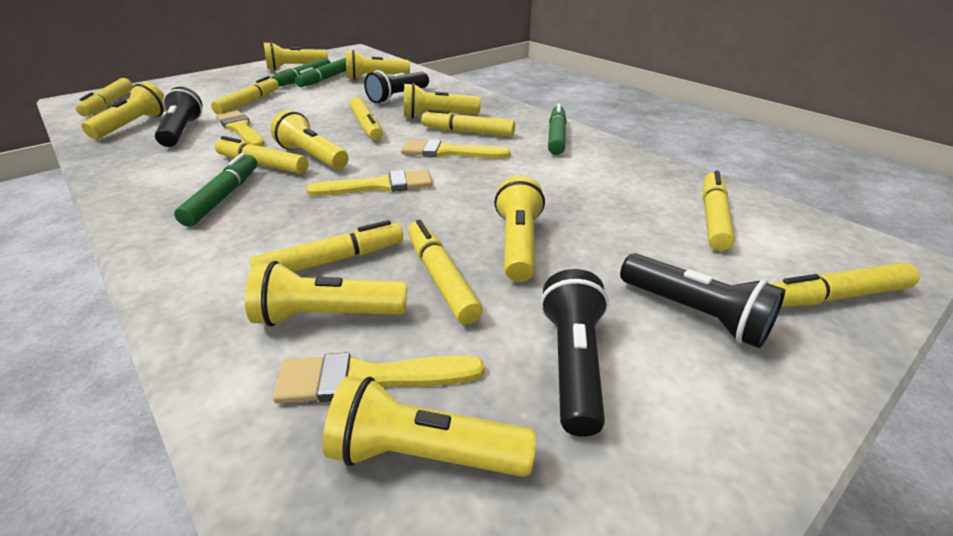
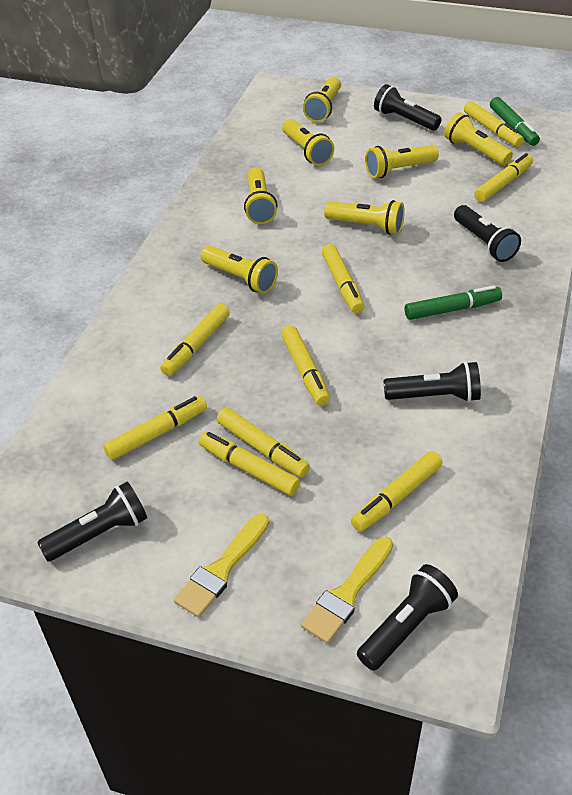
black flashlight: [155,87,202,147] [364,70,429,103] [540,269,609,437] [620,253,785,348] = 4 -> [37,482,147,562] [357,564,458,671] [374,84,442,131] [383,361,481,402] [454,205,521,262] = 5
green marker: [174,153,257,227] [271,58,331,87] [295,58,346,87] [548,104,567,155] = 4 -> [405,285,502,320] [490,97,540,146] = 2
yellow brush: [216,111,265,147] [273,352,485,403] [306,170,432,196] [401,139,511,158] = 4 -> [174,514,269,617] [301,537,393,644] = 2
yellow flashlight: [81,82,166,139] [245,261,407,326] [264,42,328,70] [271,110,348,169] [323,376,536,477] [346,50,410,80] [404,83,481,118] [494,176,545,282] = 8 -> [201,246,278,294] [244,168,277,224] [282,119,334,166] [303,77,341,122] [324,200,405,235] [365,145,439,178] [444,112,513,165] = 7

